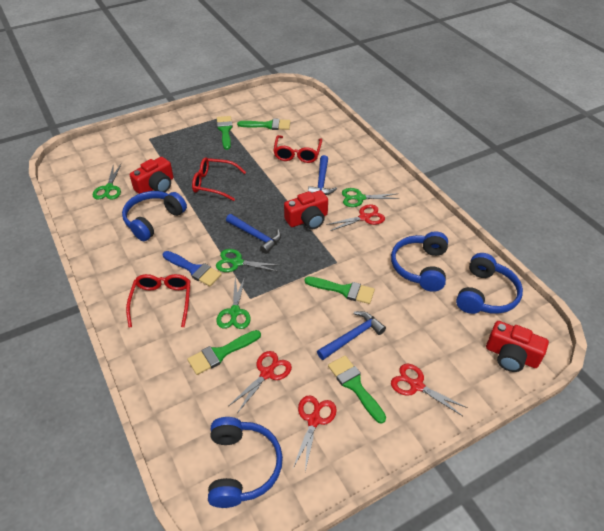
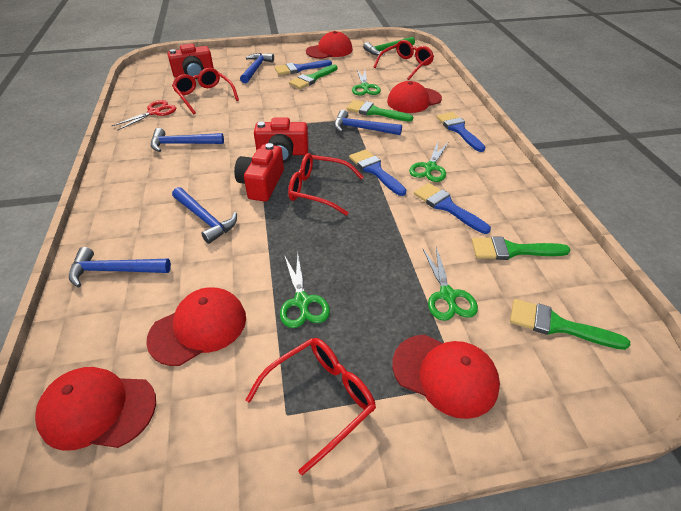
blue brush: [163,251,222,286] = 1 -> [275,60,332,75] [349,149,406,196] [414,183,491,234] [437,112,486,152] = 4
blue hammer: [226,214,281,254] [308,155,337,195] [317,311,386,360] = 3 -> [69,247,171,288] [151,128,224,152] [172,187,237,244] [240,53,274,83] [334,110,402,135] = 5
blue headphones: [122,191,187,241] [208,417,283,508] [391,231,448,292] [456,253,523,314] = 4 -> none = 0
green brush: [187,330,261,375] [217,116,233,150] [237,119,290,130] [305,277,375,304] [328,355,386,424] = 5 -> [289,64,338,89] [347,100,413,122] [472,237,570,260] [510,299,630,350] = 4
green hammer: none = 0 -> [363,37,415,55] = 1
red cap: none = 0 -> [35,367,156,451] [146,287,246,366] [306,31,353,59] [387,81,442,113] [392,335,500,419] = 5
red glasses: [126,274,191,327] [192,157,246,201] [273,135,322,163] = 3 -> [172,68,239,114] [246,338,376,475] [288,153,363,216] [374,40,434,80] = 4
red scissors: [229,351,292,412] [293,396,337,471] [326,205,385,231] [391,364,468,416] = 4 -> [112,100,176,131] = 1

